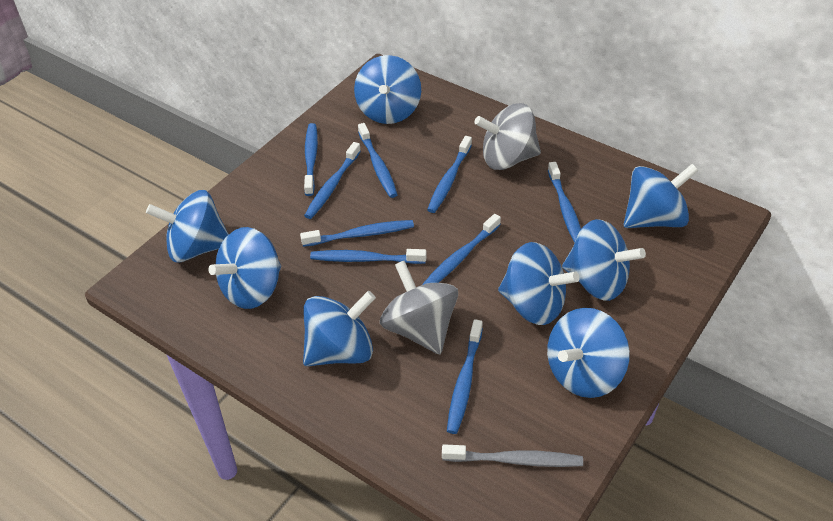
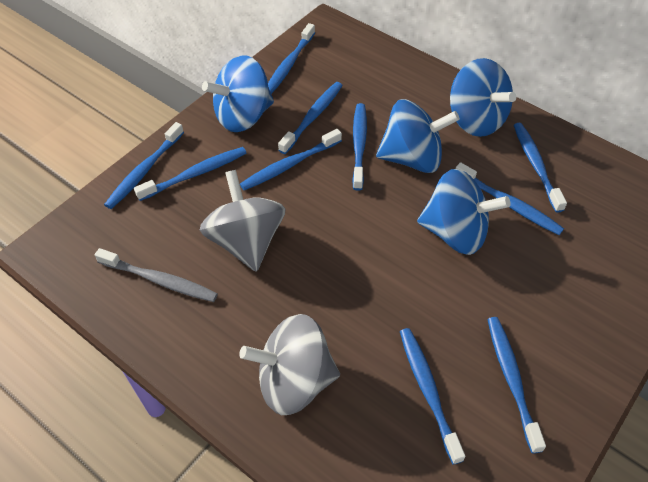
blue spinning top: [146,190,229,262] [208,227,281,309] [303,291,376,366] [354,55,421,124] [498,242,579,325] [547,308,630,398] [562,219,646,301] [624,164,699,228] = 8 -> [202,55,274,132] [376,99,460,173] [417,169,511,255] [450,58,516,137] = 4
blue toothbrush: [300,220,414,247] [304,123,318,196] [304,142,361,219] [310,249,427,264] [358,123,398,198] [422,214,501,285] [427,136,472,213] [447,319,483,434] [548,162,581,243] = 9 -> [104,122,184,209] [134,147,246,201] [240,129,342,191] [268,23,315,94] [278,82,343,154] [352,103,367,191] [400,328,466,465] [456,162,564,235] [487,317,546,454] [514,123,567,213] = 10

